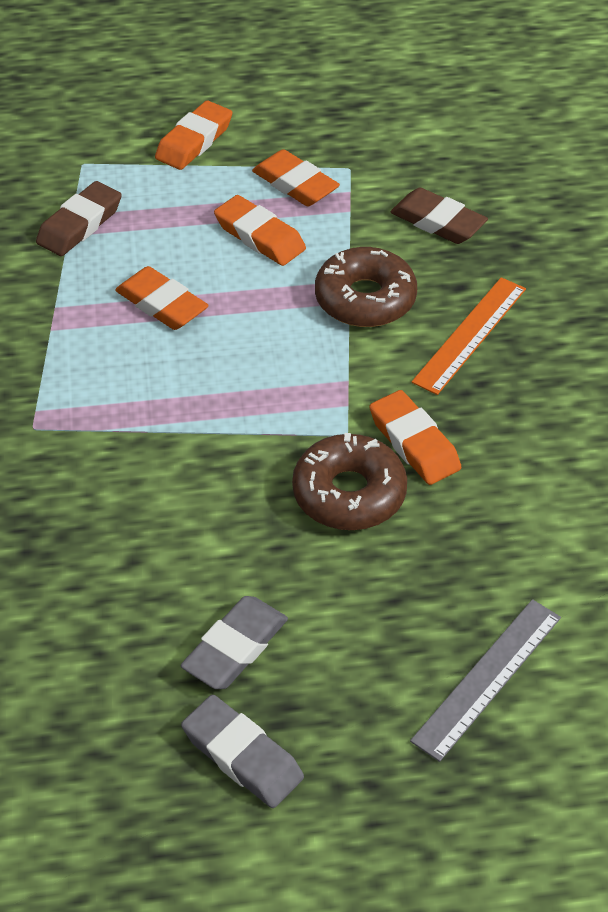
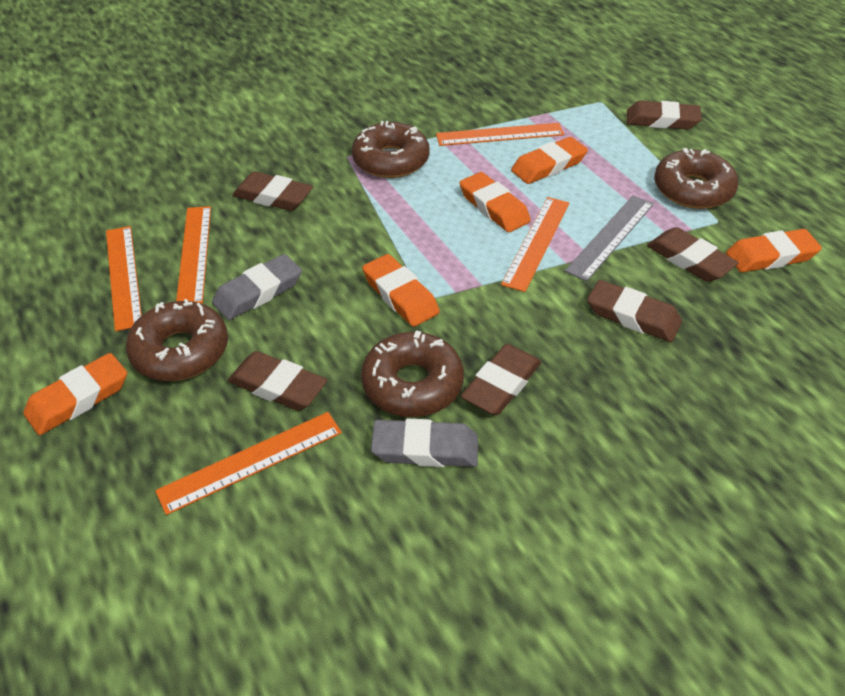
brown donut: [292,433,407,530] [315,247,417,327] = 2 -> [126,299,228,381] [352,121,430,178] [361,330,464,417] [654,148,738,209] = 4
brown eraser: [36,181,122,256] [390,188,488,244] = 2 -> [228,351,327,411] [233,172,313,211] [461,344,541,415] [587,280,682,342] [627,101,702,130] [647,227,739,282] = 6
orange ruler: [412,277,526,395] = 1 -> [106,226,142,331] [155,412,342,515] [176,206,211,304] [436,123,564,146] [501,197,570,292] = 5

